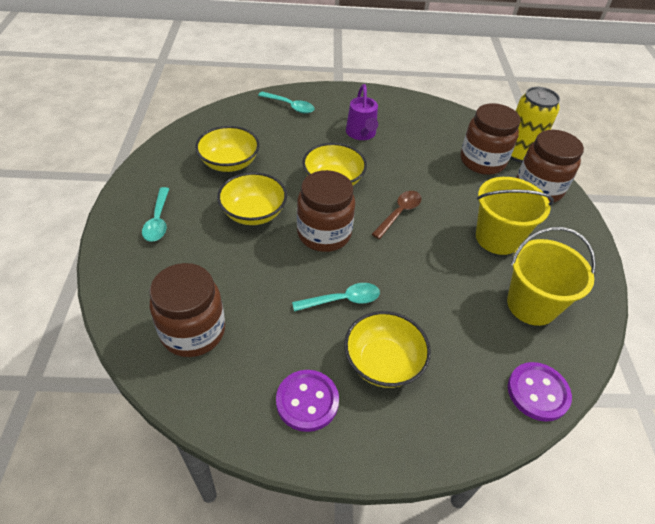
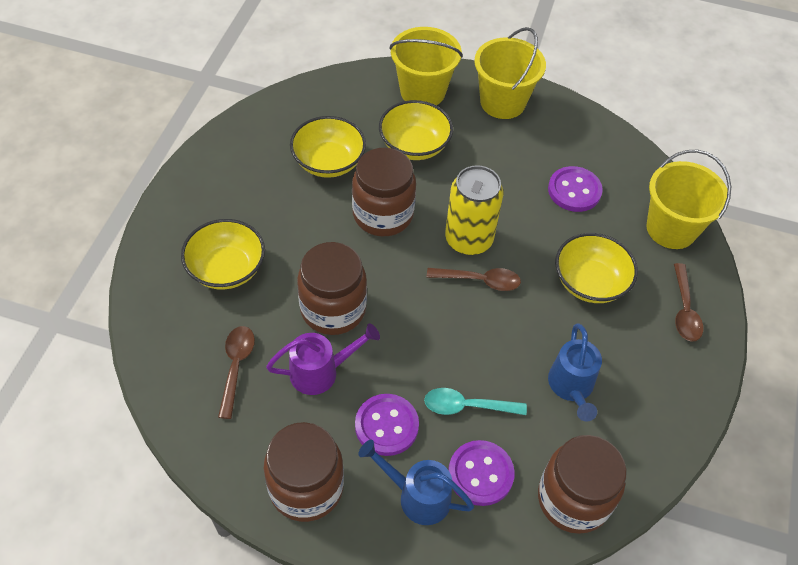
blue watering can: none = 0 -> [358,440,474,525] [548,323,602,422] = 2
brown spoon: [372,191,422,239] = 1 -> [218,326,255,419] [427,268,521,291] [674,263,703,342] = 3
purple button: [276,370,339,432] [508,362,572,422] = 2 -> [355,394,419,456] [448,440,515,506] [548,166,603,212] = 3
turquoise spoon: [142,187,169,242] [258,92,315,114] [292,283,380,311] = 3 -> [424,388,527,415] = 1
yellow bucket: [476,177,554,255] [507,227,596,326] = 2 -> [389,27,463,105] [474,27,546,119] [646,150,731,249] = 3

